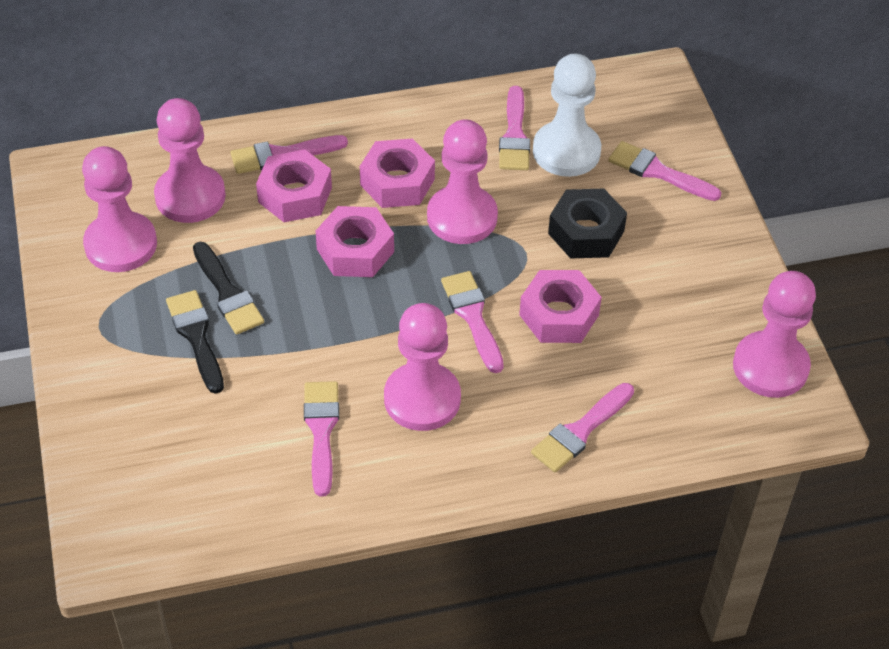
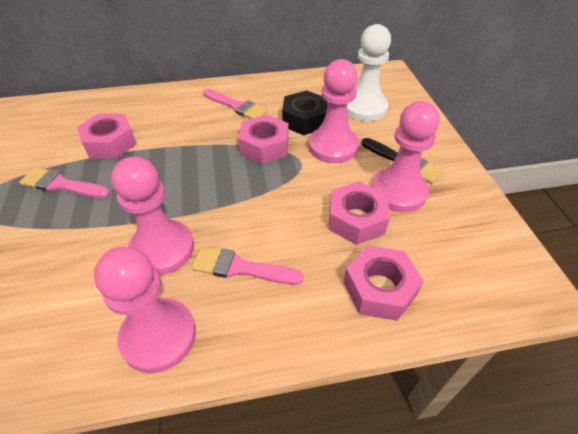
black brush: [166,290,224,394] [193,242,264,335] = 2 -> [362,138,444,184] = 1
pink brush: [231,135,348,174] [304,381,339,496] [441,271,504,373] [499,86,530,170] [531,383,634,472] [608,141,721,201] = 6 -> [19,167,110,198] [191,246,304,285] [203,89,267,119] = 3
pink pawn: [82,146,157,272] [154,98,226,223] [384,303,461,431] [427,119,498,244] [733,271,816,398] = 5 -> [94,247,196,373] [111,156,194,275] [309,59,359,163] [372,101,440,212] = 4

